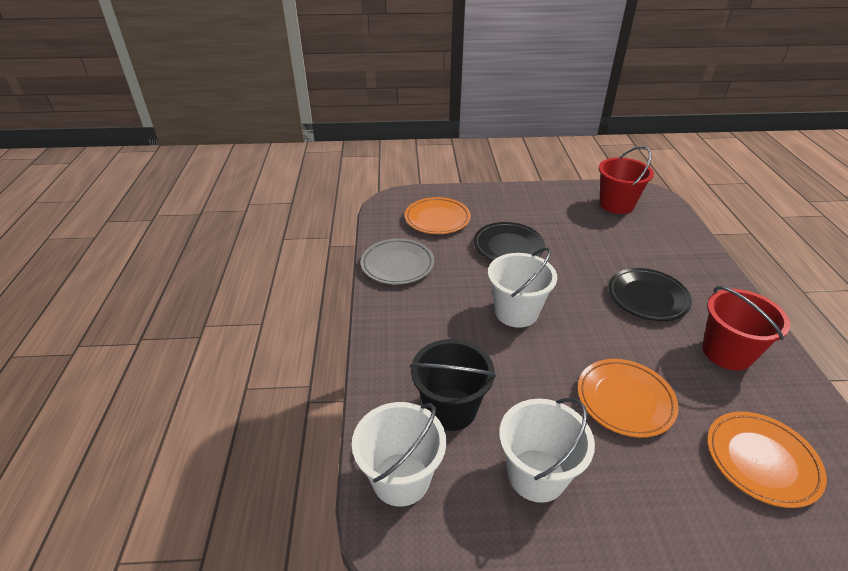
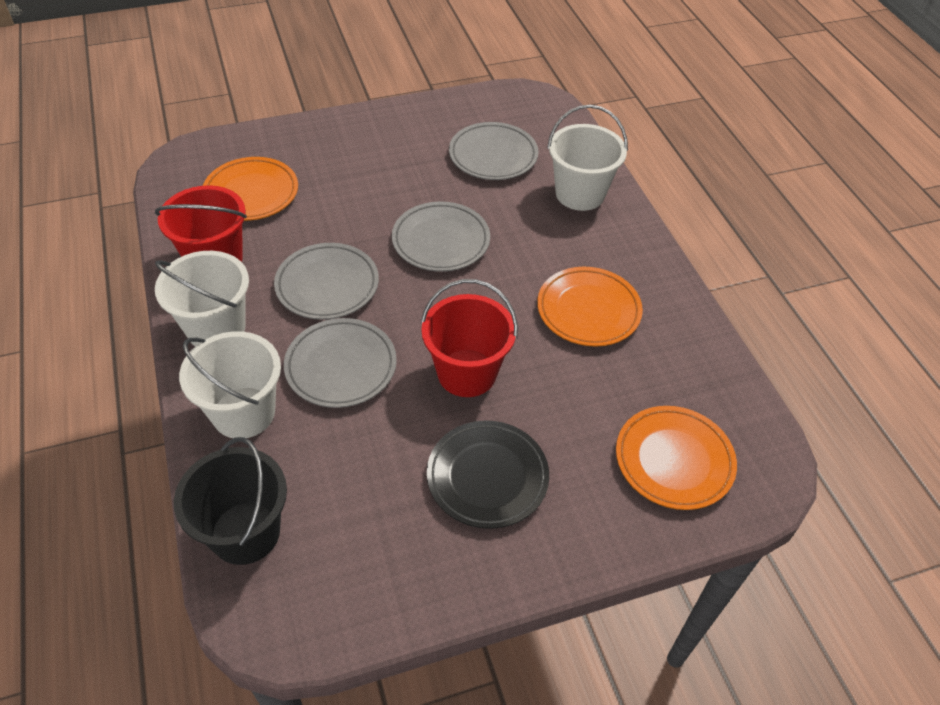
black plate: [474,222,545,261] [608,268,692,321] = 2 -> [427,421,549,529] = 1
grey plate: [361,238,434,285] = 1 -> [274,243,379,320] [284,318,397,408] [392,201,490,272] [449,122,539,180] = 4

